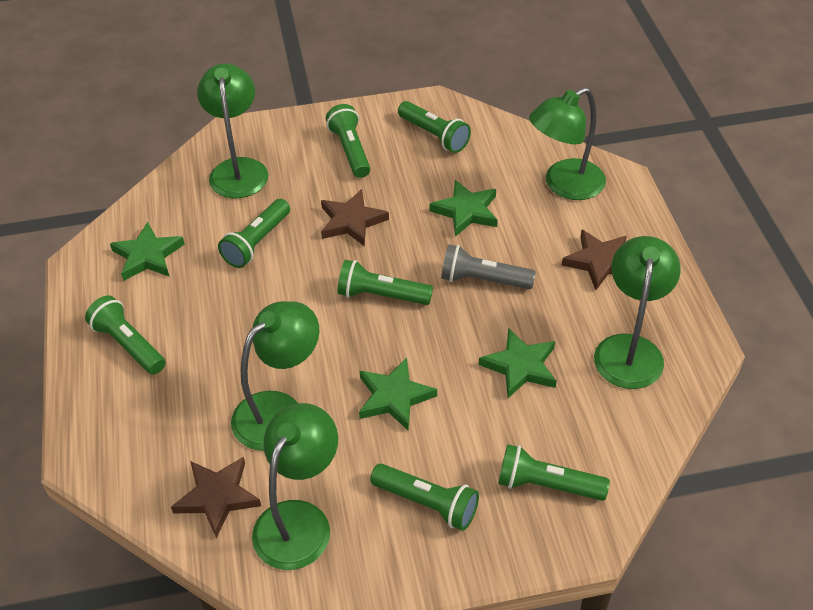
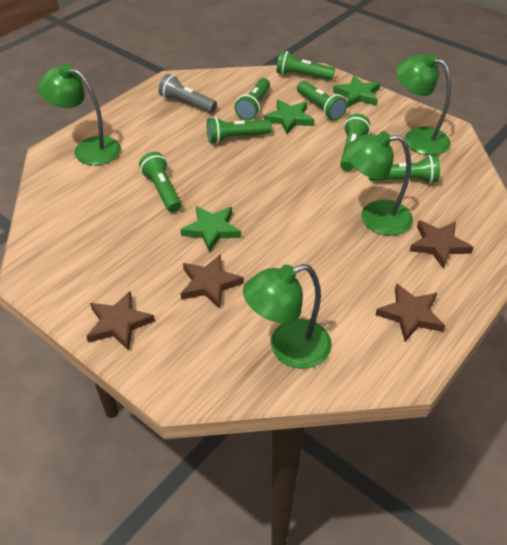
brown star: [171,457,261,538] [321,189,389,247] [562,230,627,290] = 3 -> [86,291,155,351] [180,254,244,309] [376,283,446,342] [410,220,474,269] = 4
green lamp: [197,63,268,198] [231,301,319,451] [252,403,338,570] [529,87,606,200] [594,236,681,389] = 5 -> [38,64,121,165] [243,264,332,369] [345,131,413,236] [396,53,451,155] = 4
green star: [110,222,185,281] [359,358,437,430] [430,180,498,237] [479,328,557,398] = 4 -> [181,206,241,253] [264,100,314,134] [333,75,380,107] = 3

